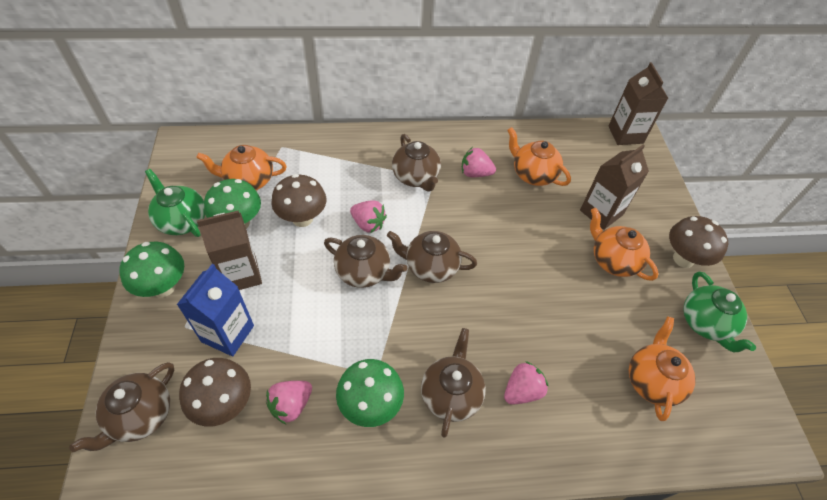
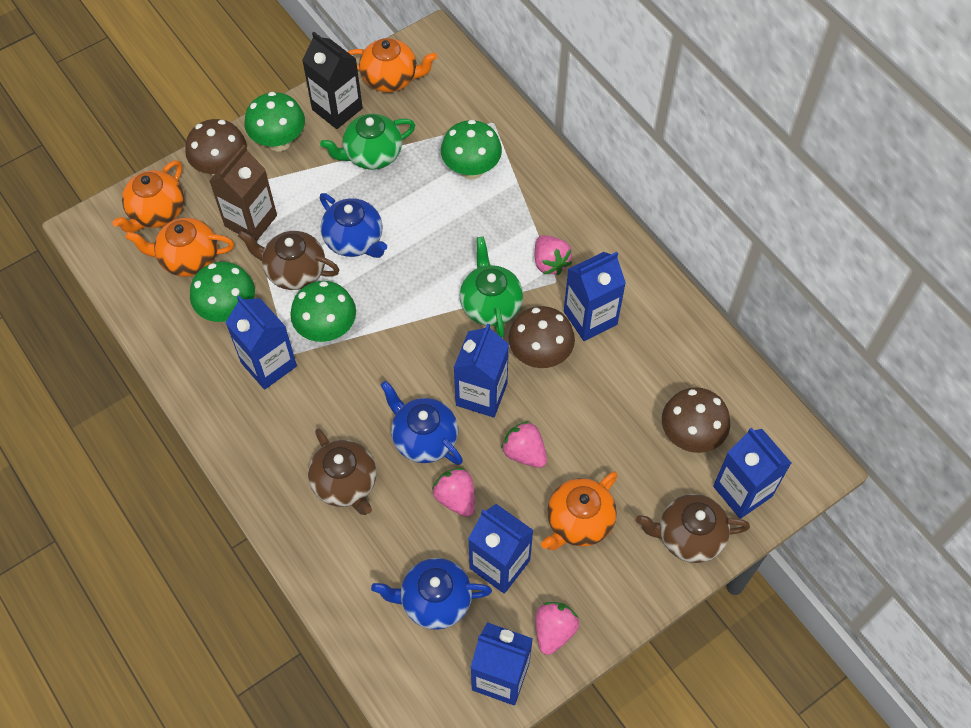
black carton: none = 0 -> [302,32,363,129] = 1
blue carton: [177,264,254,356] = 1 -> [225,296,297,390] [454,324,509,418] [468,504,534,594] [470,622,533,706] [564,252,626,341] [713,427,791,519] = 6
blue teapot: none = 0 -> [320,193,387,258] [371,558,492,630] [381,381,463,465] = 3
brown carton: [197,210,262,290] [580,145,649,230] [608,62,668,145] = 3 -> [209,145,277,242] = 1
brown teapot: [69,362,174,452] [324,235,407,288] [387,231,477,283] [392,134,441,192] [421,328,486,438] = 5 -> [238,231,339,290] [308,428,377,515] [636,494,750,563] = 3
green mushroom: [119,242,184,297] [204,179,261,229] [336,359,404,427] = 3 -> [190,262,255,322] [245,92,305,152] [290,281,356,342] [441,120,502,180] = 4

